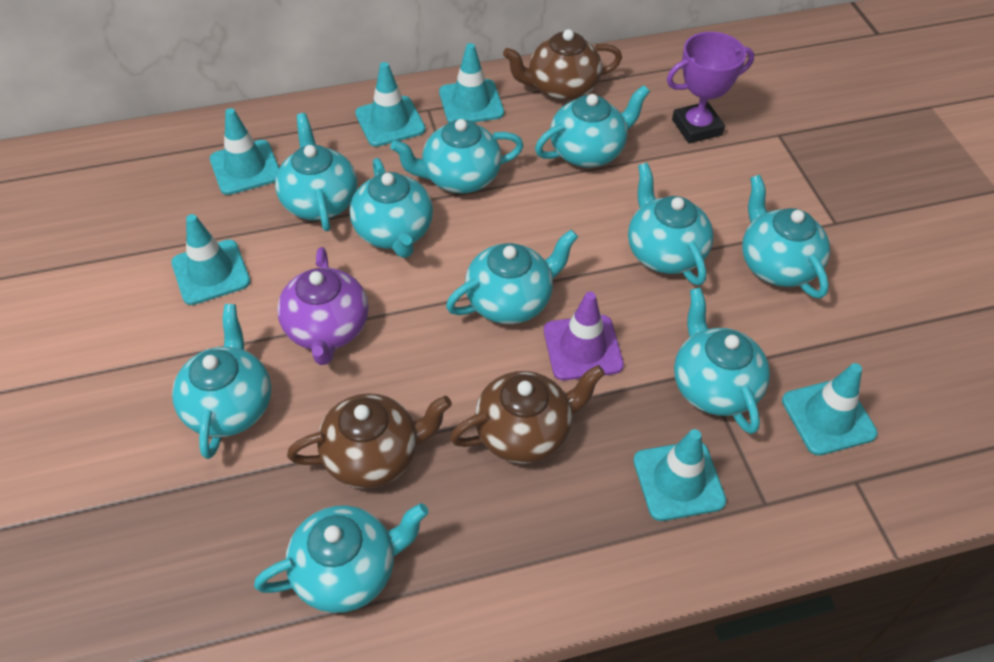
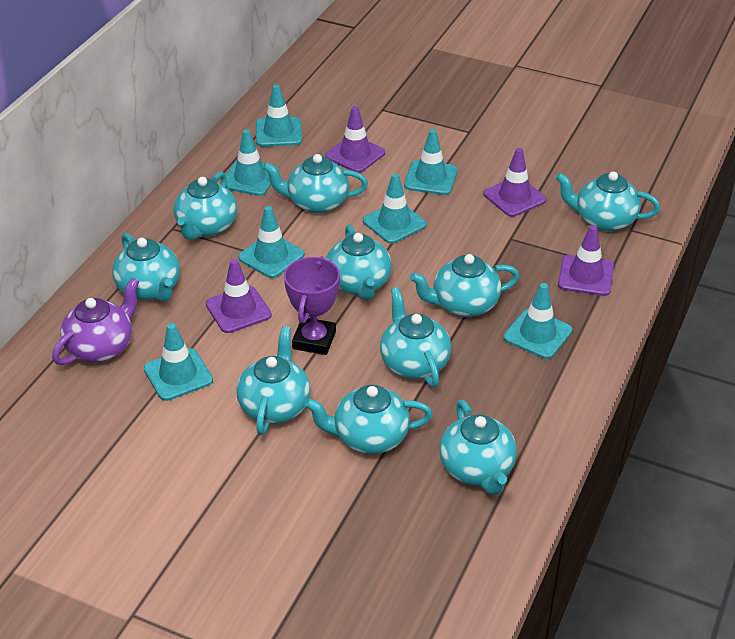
brown teapot: [287,393,452,489] [450,365,605,464] [503,29,622,101] = 3 -> none = 0
purple traffic cone: [544,292,624,380] = 1 -> [206,259,272,333] [325,106,385,173] [483,148,546,217] [558,225,614,296] = 4
turquoise traffic cone: [171,214,250,305] [210,108,279,195] [355,62,426,147] [439,43,504,123] [633,429,726,521] [782,363,878,456] = 6 -> [144,323,213,401] [226,129,279,196] [238,206,304,278] [256,84,302,147] [363,173,427,244] [404,129,458,195] [503,283,572,359] = 7

